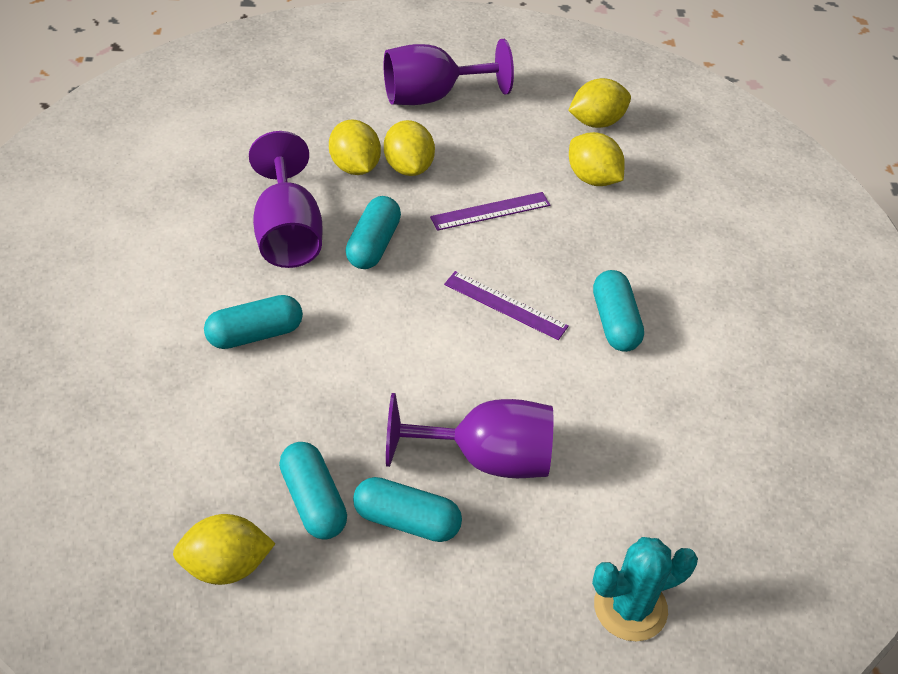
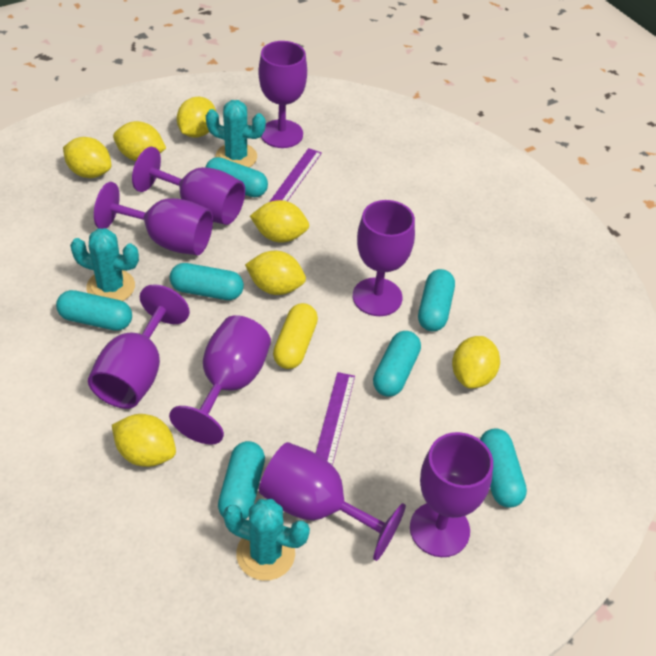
purple goblet: [249,131,322,268] [384,39,514,105] [386,393,553,478] = 3 -> [88,284,190,409] [94,182,213,255] [132,147,245,225] [169,315,271,445] [259,41,307,148] [259,442,406,561] [353,200,415,316] [410,432,493,557] = 8
turquoise cactus: [592,537,698,642] = 1 -> [70,228,139,301] [206,100,266,167] [223,499,310,581] = 3
turquoise capsule: [204,295,303,349] [279,442,347,540] [346,196,401,269] [353,477,462,542] [593,270,644,352] = 5 -> [56,290,132,331] [170,263,244,300] [205,157,268,197] [218,441,265,519] [373,331,421,397] [418,269,455,331] [480,428,527,508] = 7
yellow capsule: none = 0 -> [273,303,318,369] = 1
yellow lemon: [173,514,276,585] [329,120,381,175] [384,120,435,176] [568,78,631,128] [569,132,625,186] = 5 -> [63,137,111,178] [112,414,176,467] [113,121,166,161] [177,97,216,138] [245,251,306,295] [250,200,309,243] [452,336,500,389] = 7

